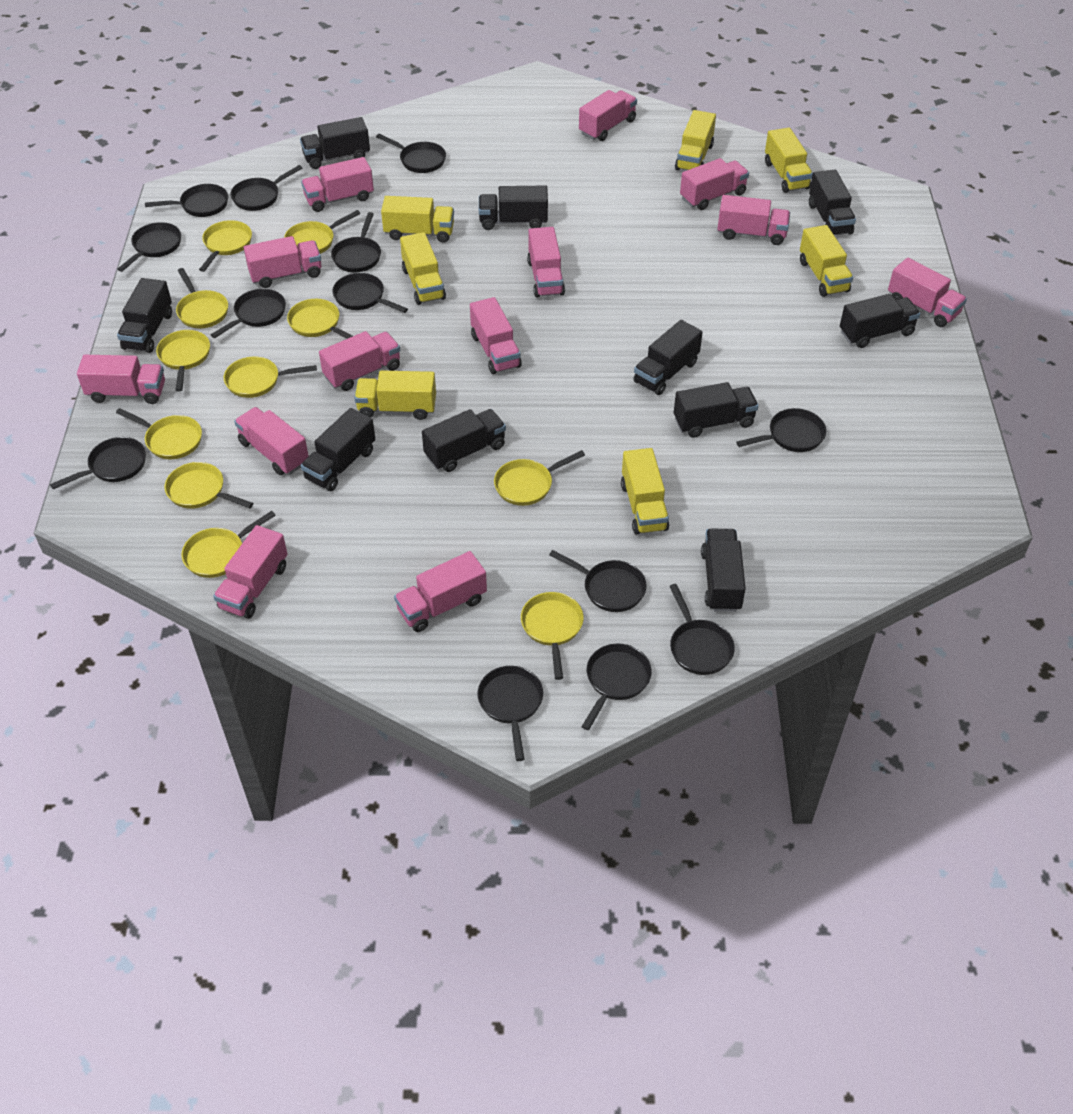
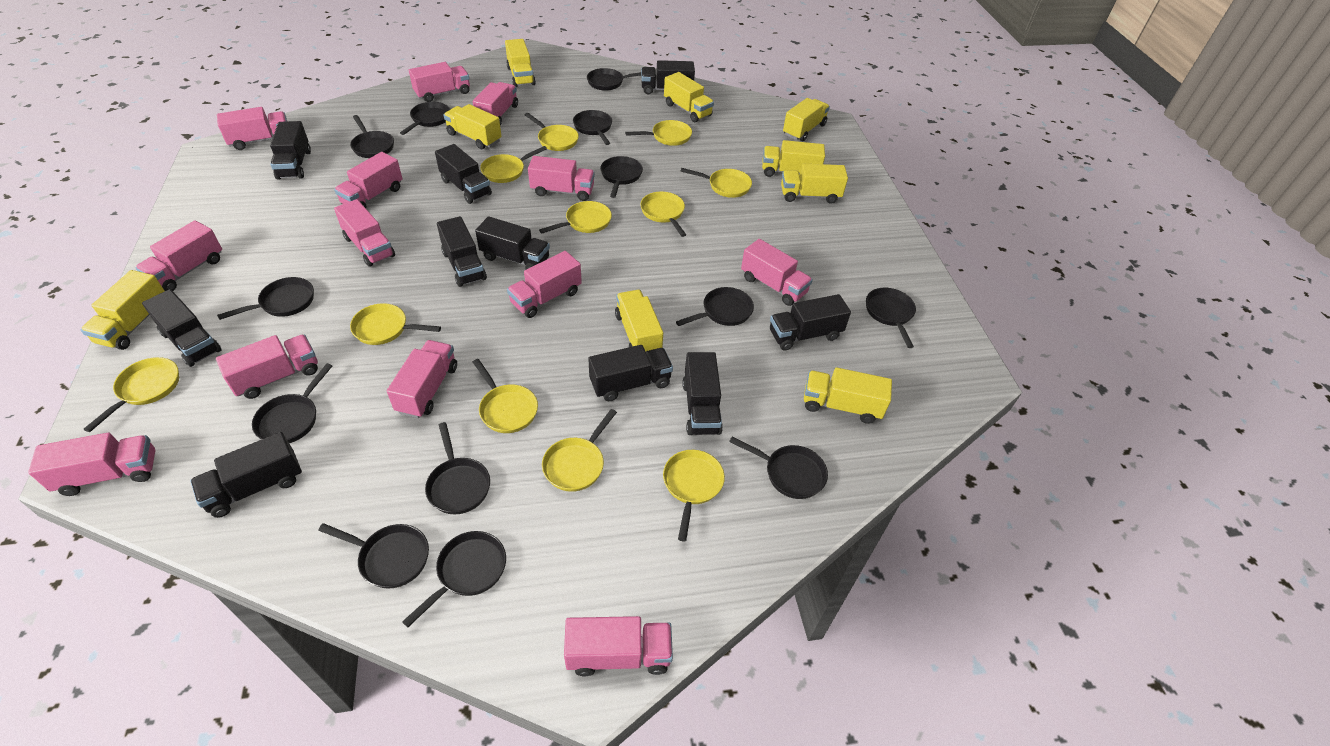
yellow truck: [354,370,436,420] [381,196,454,243] [400,232,446,305] [621,448,669,535] [675,110,716,171] [765,127,813,193] [800,225,853,297] = 7 -> [81,270,165,350] [444,104,502,149] [505,39,536,87] [615,290,663,352] [664,72,714,122] [762,140,825,177] [781,164,848,204] [783,98,830,141] [804,367,892,424] = 9

